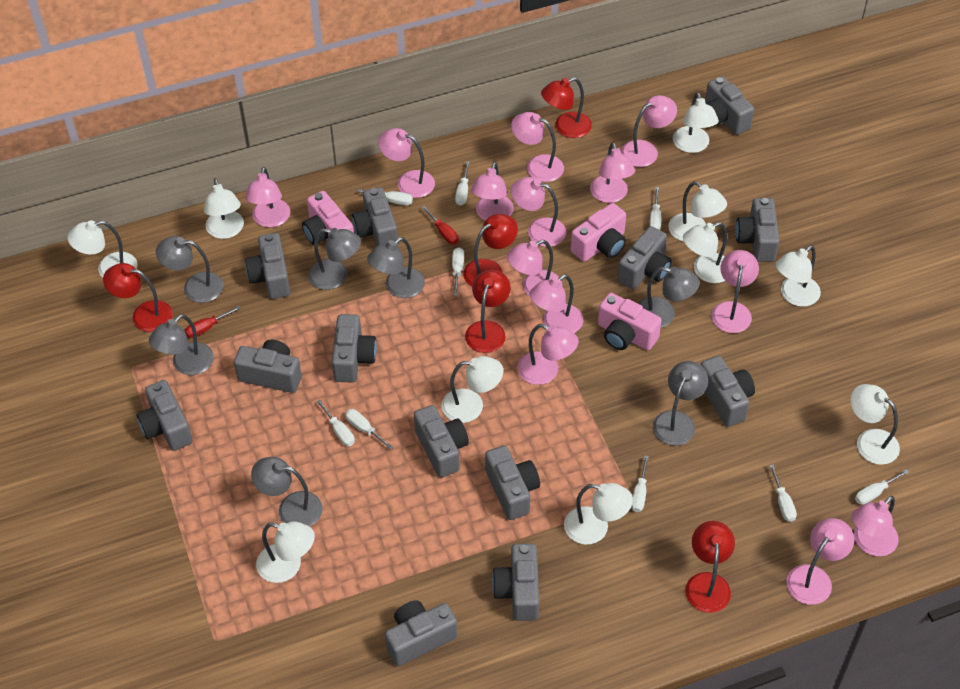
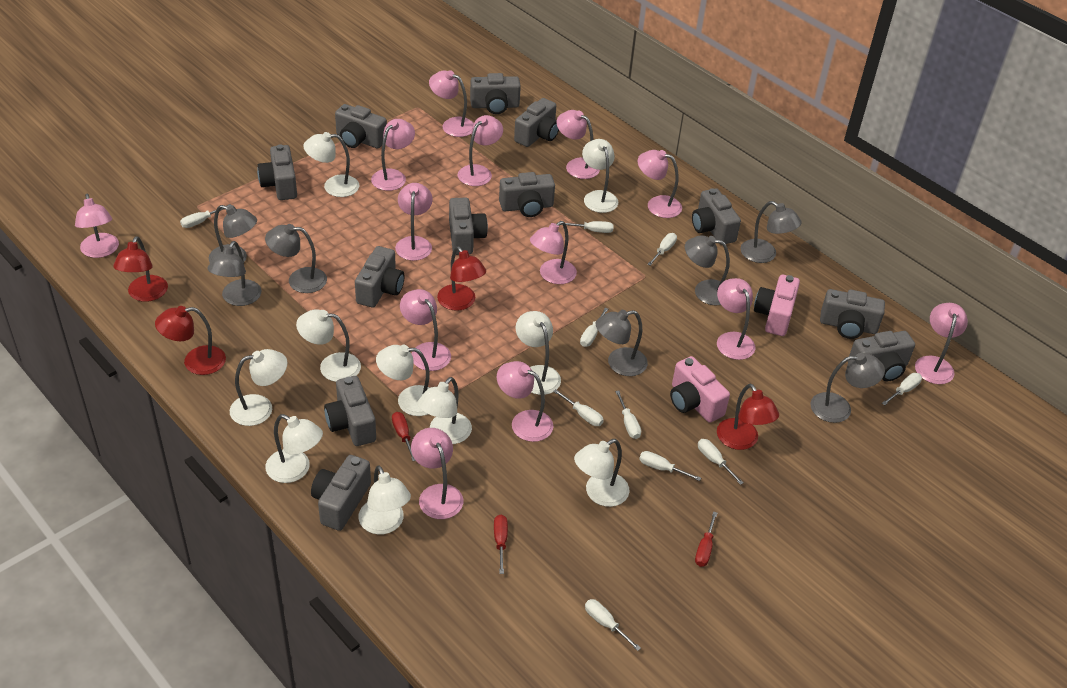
grey camera: [136,380,193,451] [234,340,302,393] [245,233,290,299] [332,314,377,383] [352,187,398,247] [385,600,458,666] [414,405,469,478] [485,446,540,520] [492,543,539,621] [617,226,672,290] [701,356,755,427] [705,76,754,135] [735,198,780,262] = 13 -> [257,144,297,200] [311,455,371,531] [324,376,376,446] [335,104,387,148] [355,246,404,307] [449,198,488,255] [470,73,521,114] [499,172,555,217] [514,98,559,147] [692,188,741,245] [820,289,885,339] [848,331,915,381] = 12
pink camera: [302,191,354,245] [571,203,626,262] [598,293,662,350] = 3 -> [670,356,730,423] [754,275,800,336] = 2
red lamp: [103,263,173,332] [463,214,518,287] [465,270,510,353] [541,77,592,138] [685,521,735,613] = 5 -> [113,236,168,302] [155,306,226,375] [437,246,486,311] [717,384,779,450] = 4
red screwdriver: [185,306,241,338] [421,206,459,244] = 2 -> [392,412,416,461] [494,515,508,574] [695,511,717,567] = 3
white screwdriver: [316,400,355,446] [345,409,393,450] [357,189,413,206] [452,247,464,296] [455,161,470,205] [631,456,649,512] [649,187,661,230] [769,465,797,522] [855,469,909,505] = 9 -> [180,204,231,228] [553,389,604,426] [561,221,614,233] [580,308,608,347] [585,599,641,651] [615,391,641,439] [639,451,701,481] [647,233,677,266] [698,439,744,485] [882,373,922,405] = 10

